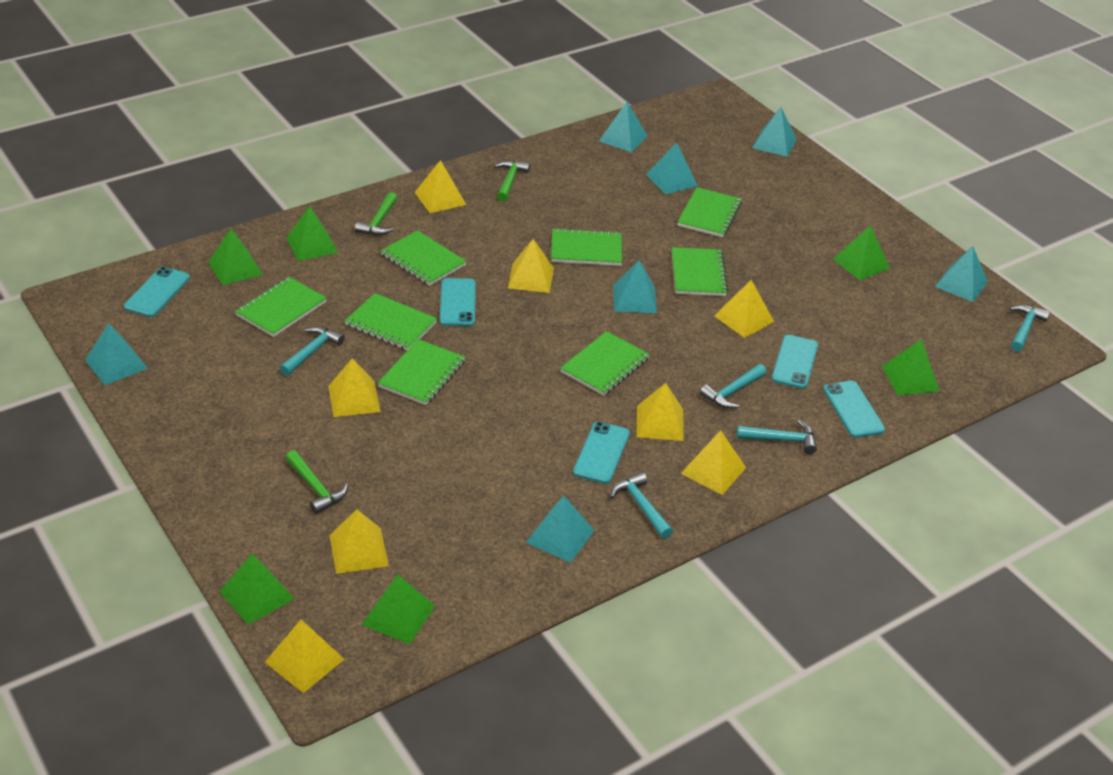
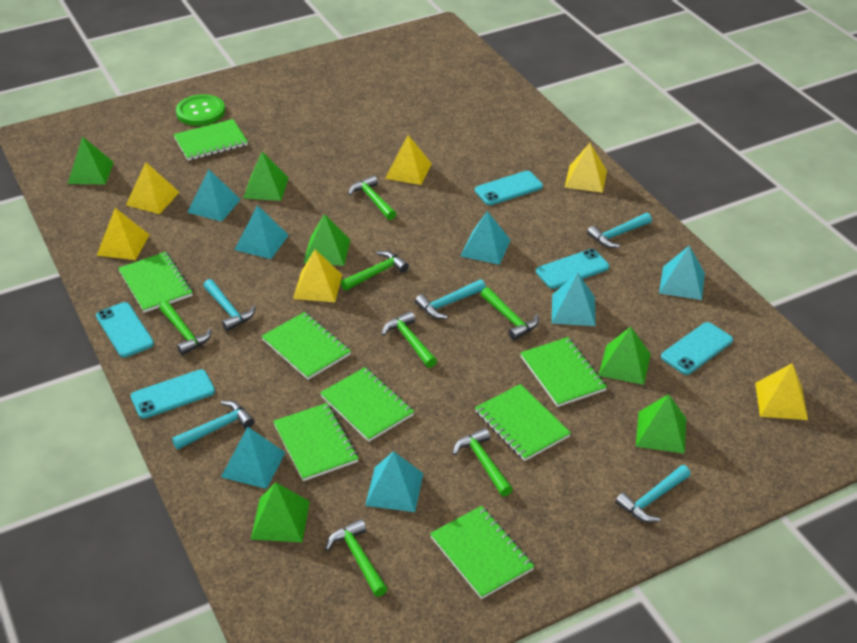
green button: none = 0 -> [176,94,225,126] = 1
green hammer: [286,450,348,514] [355,192,397,236] [494,160,530,202] = 3 -> [159,301,212,355] [325,519,388,597] [340,251,409,291] [348,175,396,220] [382,311,437,368] [453,428,513,497] [481,287,539,340] = 7
yellow pyramid: [265,620,344,693] [328,358,381,417] [329,509,389,574] [414,160,466,213] [508,239,554,293] [636,383,684,441] [680,430,746,495] [714,280,774,338] = 8 -> [96,208,149,260] [126,162,179,214] [293,249,342,302] [385,135,432,185] [565,143,607,193] [755,363,808,420] = 6

